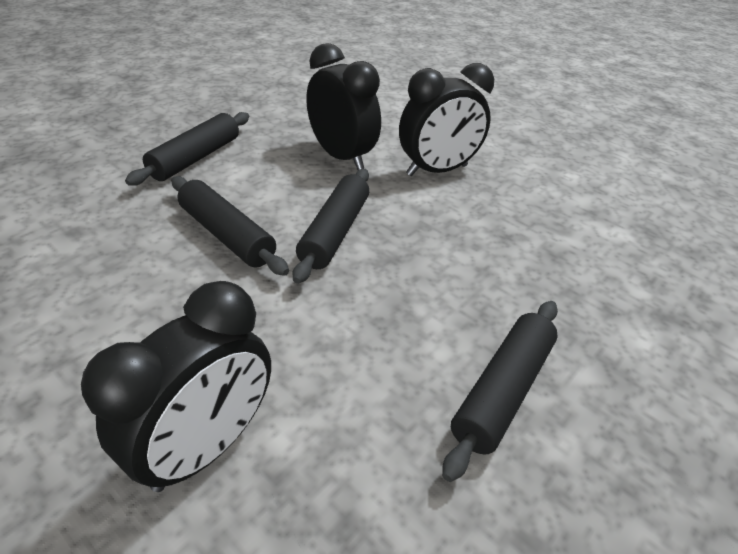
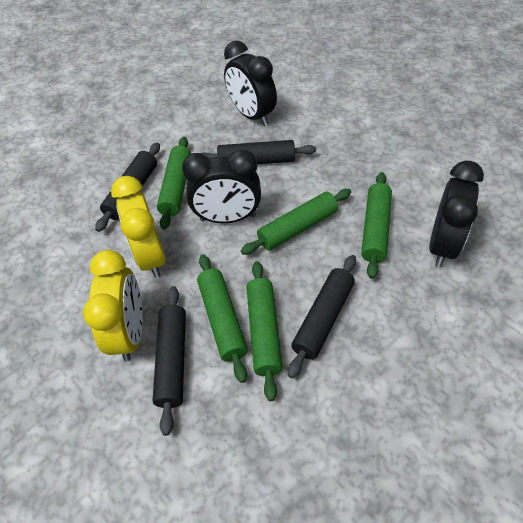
green rolling pin: none = 0 -> [157,137,191,230] [197,254,248,383] [241,189,351,255] [246,261,283,401] [361,172,392,279] = 5
yellow clock: none = 0 -> [83,250,143,361] [111,176,166,278] = 2

